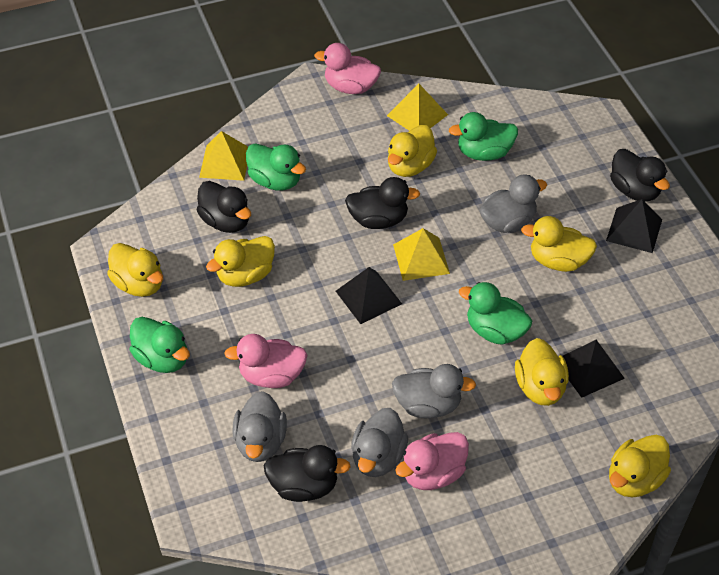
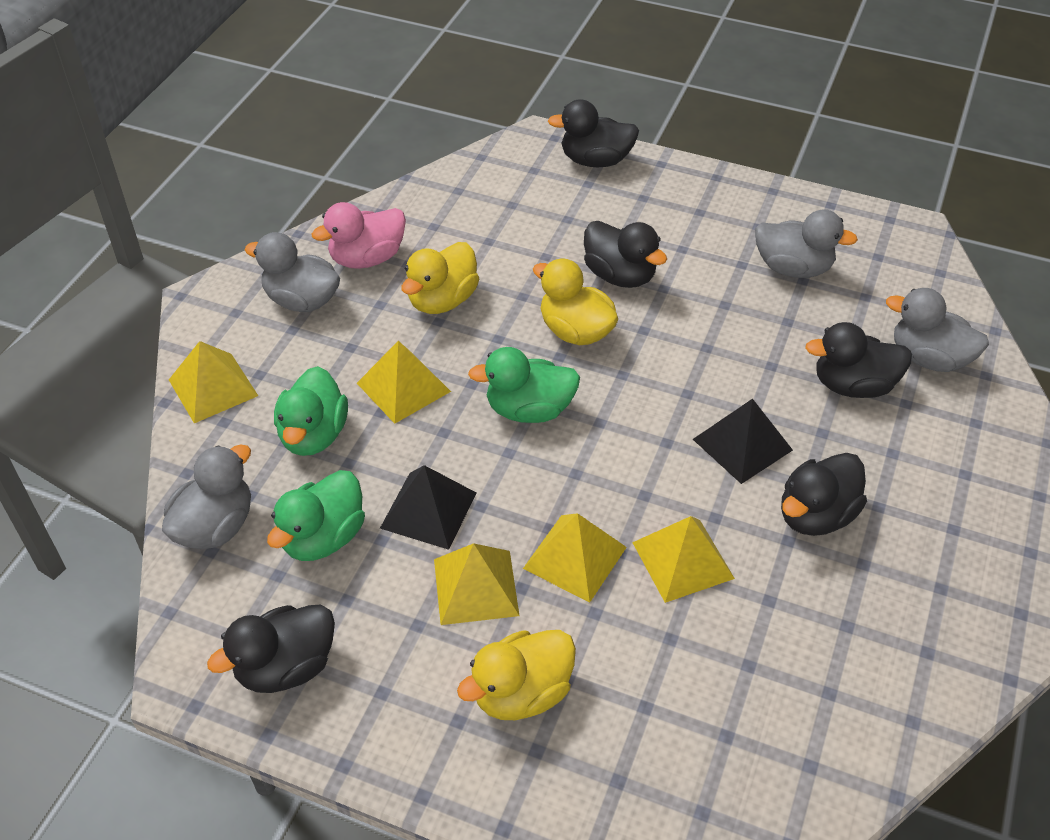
black duck: [197,181,251,233] [264,445,351,502] [345,177,420,229] [610,149,670,202] = 4 -> [207,605,335,693] [548,99,639,167] [584,221,667,288] [781,453,867,536] [805,322,912,398] = 5
black pyramid: [336,267,402,324] [563,340,625,398] [606,199,662,253] = 3 -> [380,465,476,550] [693,399,793,484] = 2
green duck: [130,317,190,373] [246,143,306,191] [449,112,518,161] [459,282,532,345] = 4 -> [267,470,365,561] [274,366,348,456] [468,347,580,423] = 3
pink duck: [224,334,307,388] [314,43,381,94] [395,432,469,490] = 3 -> [312,202,406,269] = 1
yellow duck: [107,243,163,297] [206,236,275,287] [388,125,437,177] [515,338,569,406] [521,216,597,272] [609,435,671,498] = 6 -> [401,242,479,314] [457,630,576,720] [533,258,618,345] = 3
yellow pyramid: [199,131,248,181] [387,84,448,131] [393,228,450,281] = 3 -> [169,341,258,423] [357,341,451,424] [434,543,519,625] [523,513,627,603] [632,516,735,603] = 5

